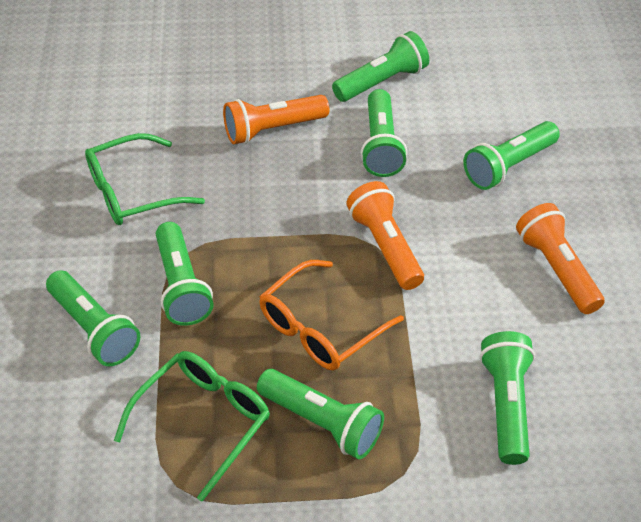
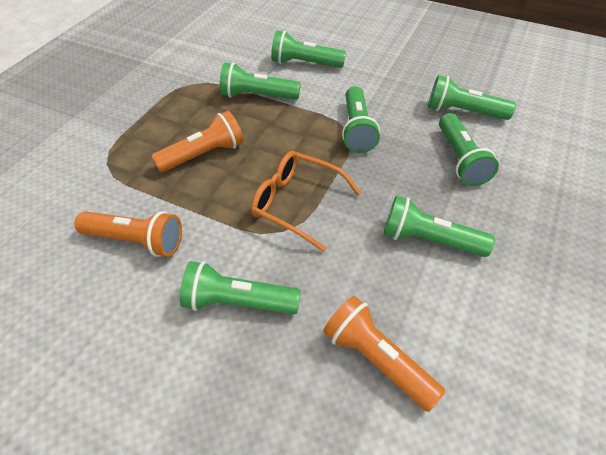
green glasses: [85,133,205,225] [114,351,270,502] = 2 -> none = 0

